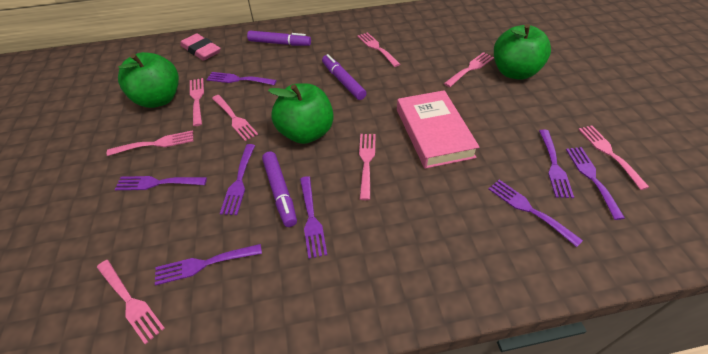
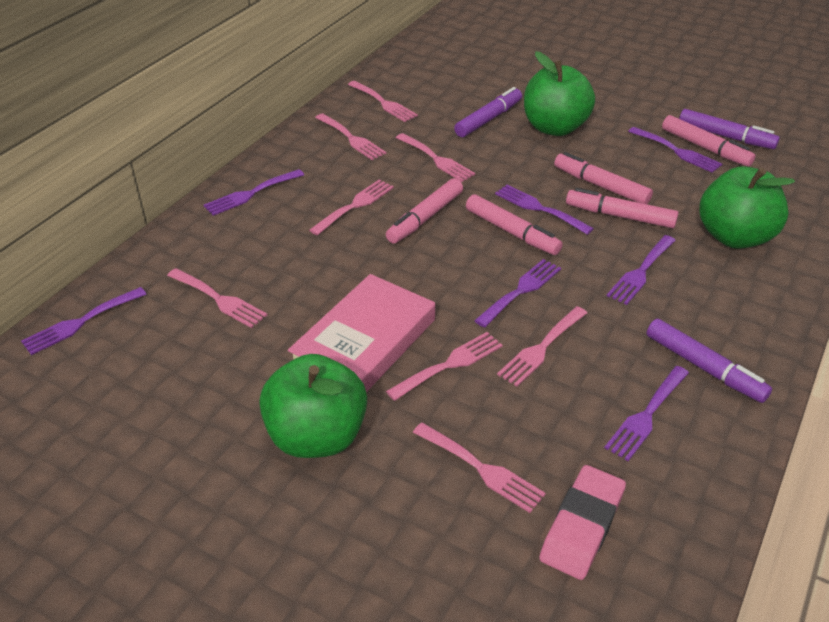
pink marker: none = 0 -> [386,178,463,244] [466,194,563,255] [554,152,653,204] [566,188,679,228] [662,115,755,167] = 5
purple fork: [115,176,207,190] [155,244,262,285] [206,72,277,85] [220,144,255,215] [300,176,327,259] [489,180,583,247] [539,130,574,198] [566,147,625,220] = 8 -> [21,287,147,355] [204,169,304,216] [474,259,561,328] [495,185,594,235] [604,366,689,461] [607,235,676,305] [628,127,722,173] = 7

